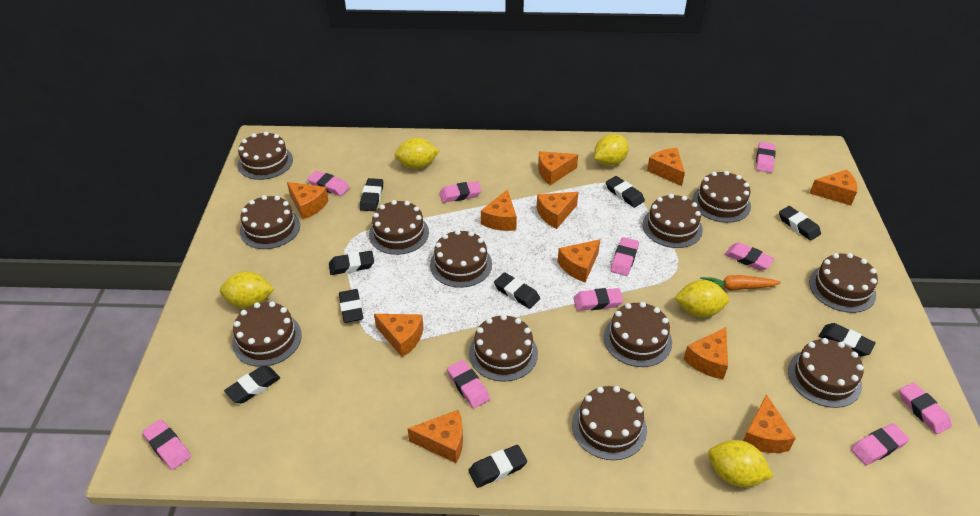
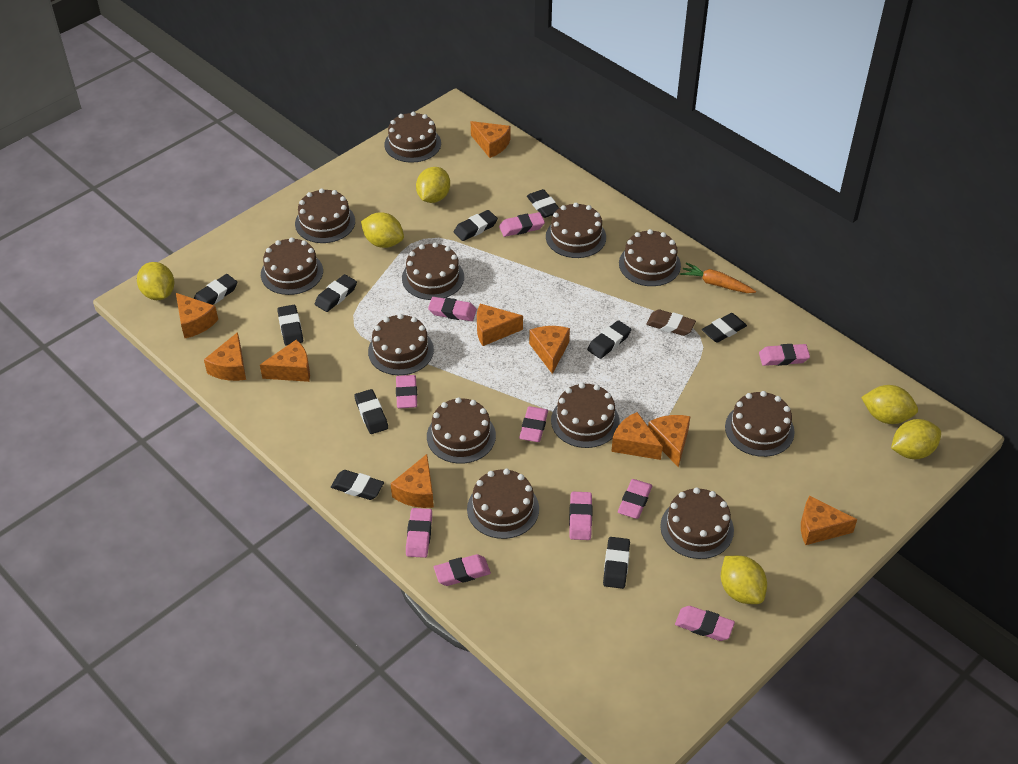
black eraser: [224,366,280,403] [329,251,374,275] [339,289,363,323] [360,178,383,211] [468,445,527,488] [494,272,540,309] [606,176,645,208] [779,206,821,241] [819,323,876,356] = 9 -> [194,274,237,305] [277,305,303,346] [315,274,357,312] [331,470,384,500] [354,389,388,434] [454,210,498,241] [527,189,559,218] [587,320,631,359] [603,537,630,589] [702,313,747,343] = 10
brown eraser: none = 0 -> [646,309,696,336] = 1
orange cheese: [287,182,329,220] [374,314,423,357] [407,410,463,463] [481,189,517,231] [537,192,578,229] [538,151,578,185] [558,239,600,282] [647,148,685,186] [684,327,728,379] [743,394,796,453] [809,169,858,205] = 11 -> [176,293,218,338] [204,332,246,381] [260,339,310,382] [391,454,434,508] [471,121,510,158] [477,304,523,346] [529,326,570,374] [611,412,663,460] [648,415,691,467] [801,495,857,545] = 10
yellow lemon: [220,271,274,309] [394,138,439,169] [594,134,629,166] [674,280,729,318] [708,440,774,487] = 5 -> [137,262,174,300] [361,212,404,248] [416,167,450,203] [721,556,767,604] [861,385,918,424] [891,419,941,459] = 6

